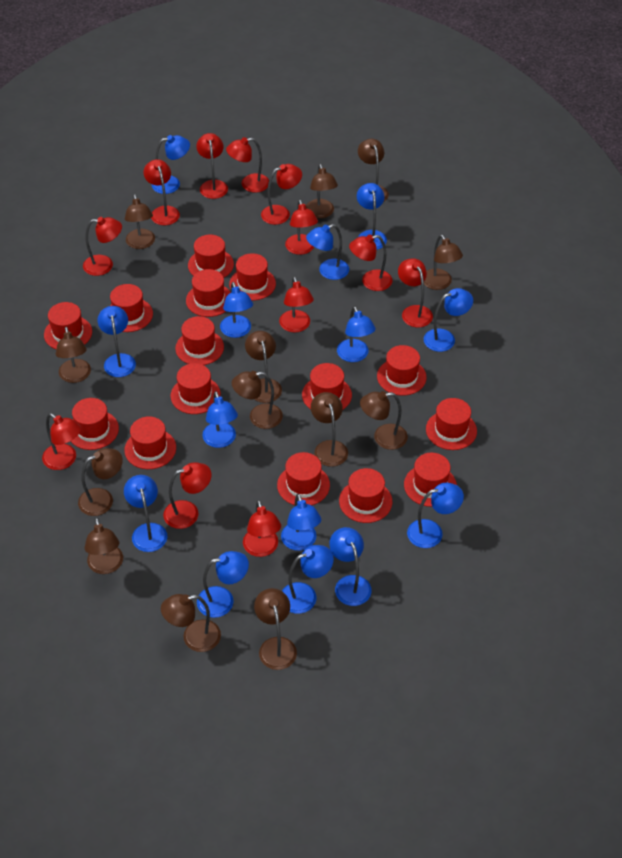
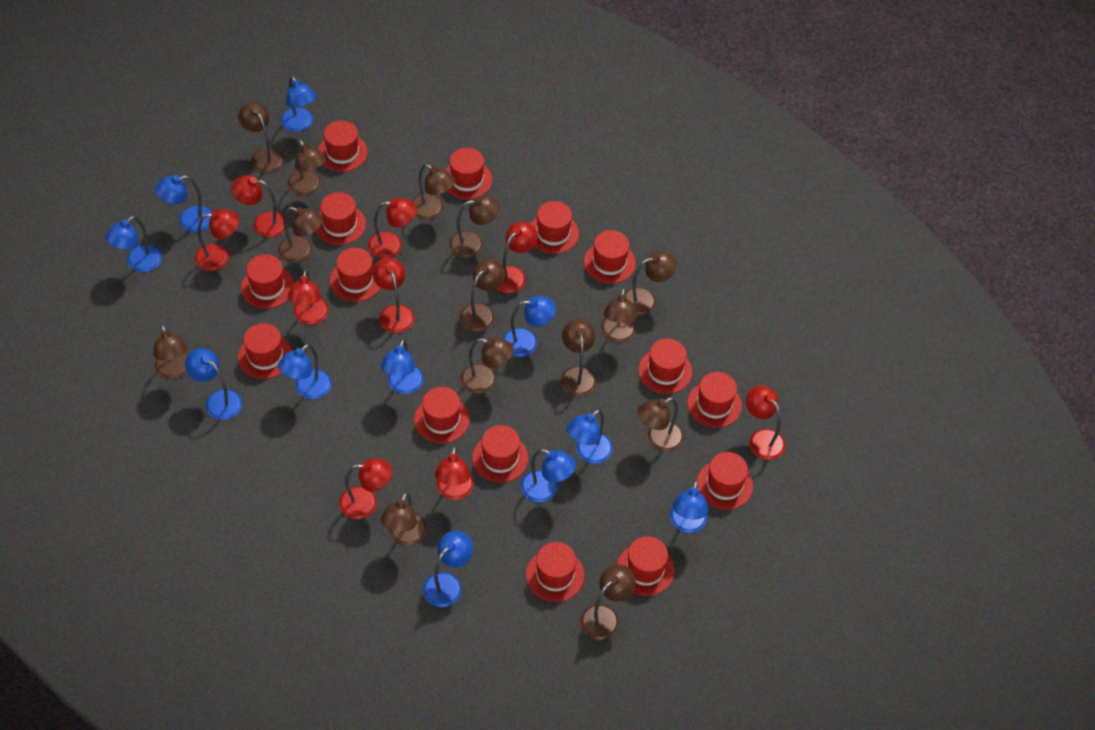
blue lamp: [98,306,136,377] [124,475,167,552] [152,135,190,194] [197,551,249,618] [202,391,238,448] [220,282,253,338] [281,494,321,551] [282,545,334,614] [306,224,349,280] [329,527,371,606] [337,306,376,362] [357,183,387,250] [407,483,464,548] [424,288,473,352] = 14 -> [105,216,162,272] [155,175,212,232] [185,348,242,420] [278,344,332,399] [281,75,316,132] [381,339,424,394] [423,531,473,607] [503,296,556,357] [521,449,576,503] [567,409,613,464] [670,480,708,533] = 11
brown lamp: [56,327,91,383] [78,448,123,516] [85,517,123,574] [125,194,155,249] [161,594,221,652] [232,371,283,429] [245,331,282,403] [254,588,297,670] [306,164,338,218] [311,392,348,467] [358,139,389,201] [360,391,408,450] [424,235,463,290] = 13 -> [153,324,188,379] [238,102,284,173] [278,207,323,263] [288,139,326,196] [381,492,427,546] [412,164,455,220] [449,195,499,258] [460,259,505,332] [460,337,514,394] [561,319,596,396] [580,564,636,640] [601,287,637,342] [624,251,677,316] [637,397,684,452] = 14
red lamp: [42,413,81,470] [83,217,122,276] [144,159,180,225] [163,462,211,529] [196,133,228,199] [226,137,269,193] [243,500,281,557] [261,164,302,225] [279,277,314,332] [285,200,318,255] [349,234,392,291] [398,258,433,327] = 12 -> [195,209,239,271] [231,175,288,238] [287,269,328,325] [339,458,392,519] [368,198,417,259] [372,258,414,333] [435,446,473,500] [497,222,538,293] [746,385,785,460] = 9

